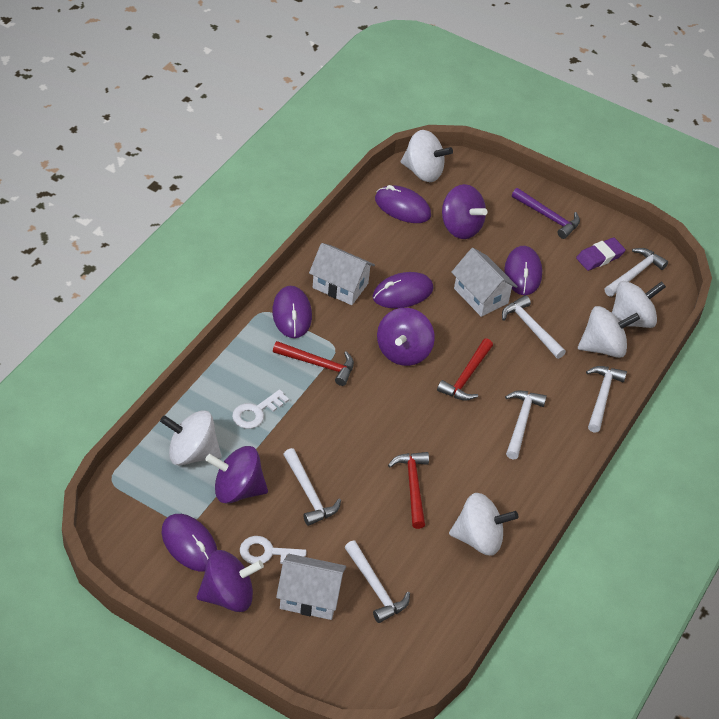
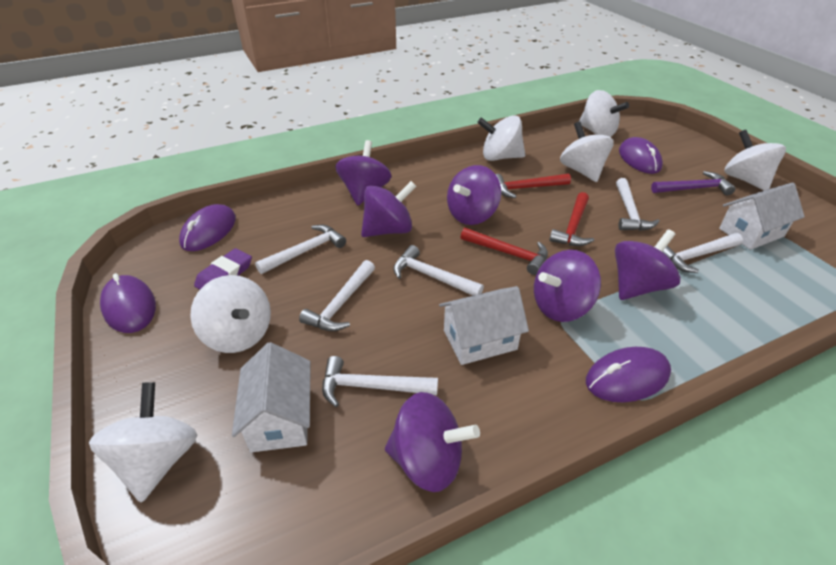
purple mouse: [161,514,217,572] [272,286,312,338] [372,272,434,308] [375,185,431,223] [504,246,542,295] = 5 -> [100,273,156,333] [179,204,236,251] [586,347,671,402] [619,137,663,174] = 4
purple spinning top: [197,550,264,612] [206,446,268,504] [377,308,435,366] [442,184,488,239] = 4 -> [335,140,392,205] [361,181,416,237] [385,392,480,492] [447,165,501,225] [534,250,601,322] [615,229,681,300] = 6
white key: [232,389,289,429] [240,536,306,564] = 2 -> none = 0
white spinning top: [160,410,222,466] [401,130,453,182] [449,493,519,556] [578,306,640,358] [612,281,666,328] = 5 -> [89,382,197,502] [190,275,271,353] [477,115,525,161] [560,121,614,182] [579,90,629,137] [724,130,786,190] = 6

